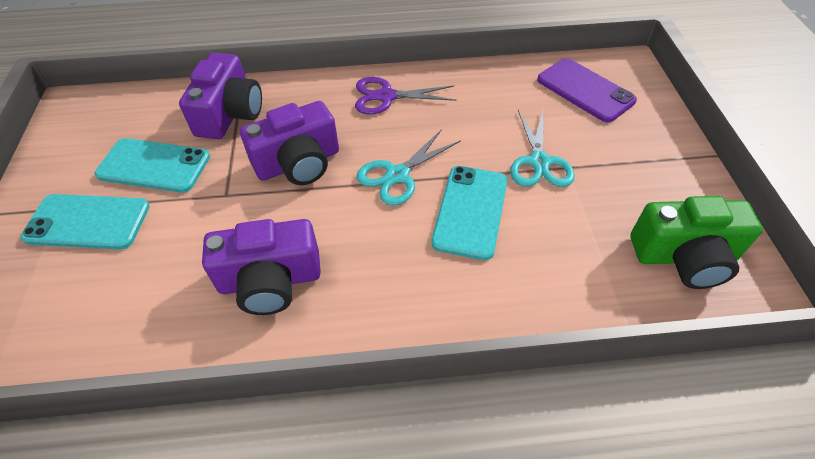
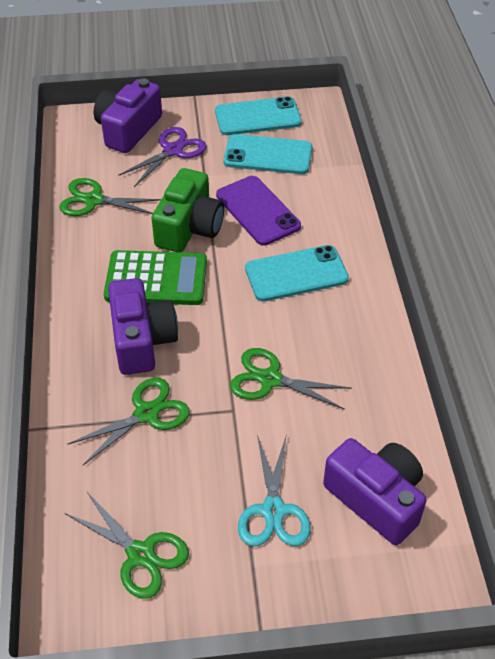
green calculator: none = 0 -> [104,250,207,305] = 1
green scissors: none = 0 -> [59,178,161,216] [65,491,189,599] [67,378,190,465] [230,348,352,410] = 4
turquoise scissors: [356,129,461,206] [510,110,575,187] = 2 -> [238,435,311,546] = 1

